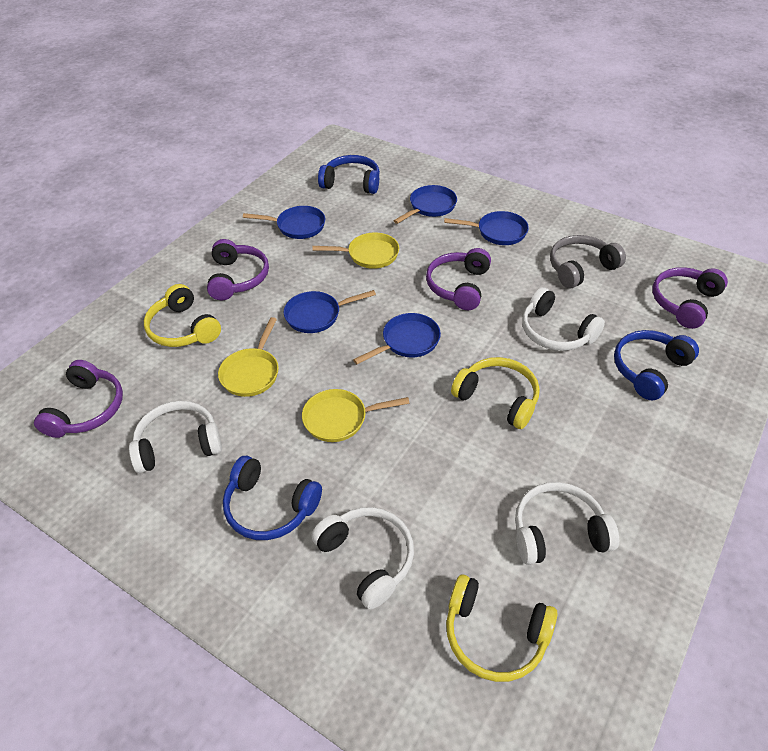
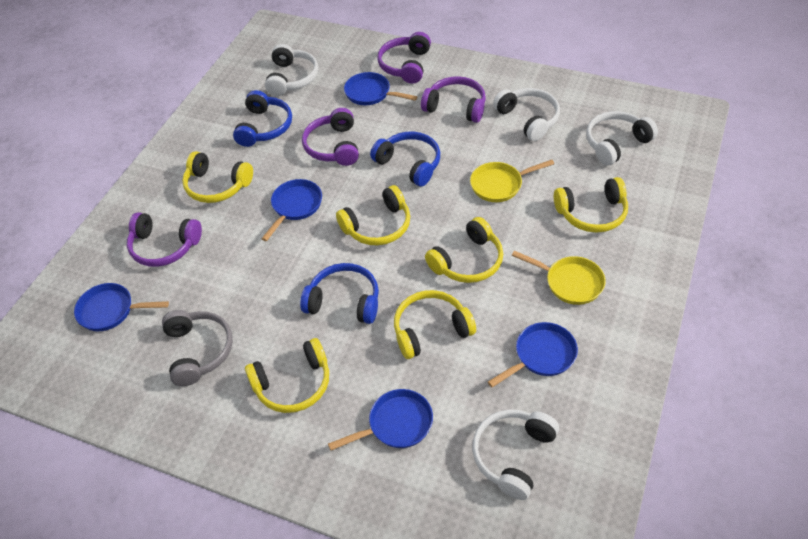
yellow headphones: [144,284,221,347] [446,574,558,682] [451,357,540,429] = 3 -> [182,151,253,203] [245,338,329,413] [336,185,410,246] [394,290,476,359] [425,217,503,283] [554,177,628,233] = 6
yellow pan: [218,317,279,397] [302,389,410,442] [312,233,399,269] = 3 -> [470,160,554,202] [512,250,606,305] = 2

